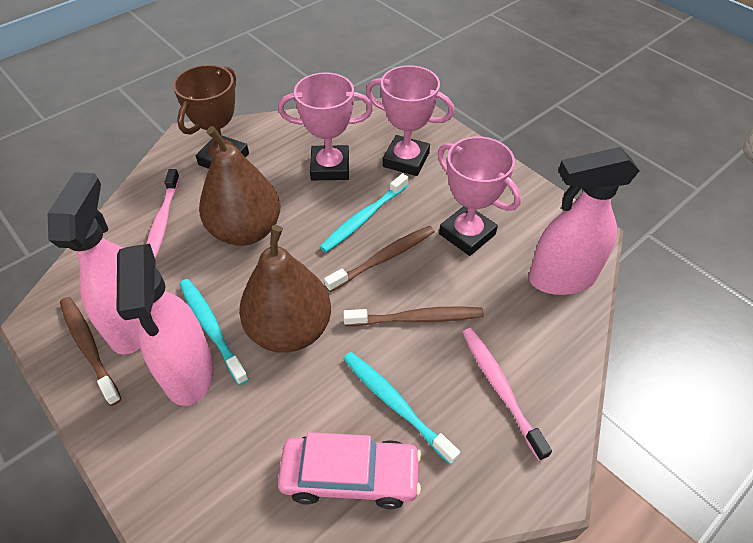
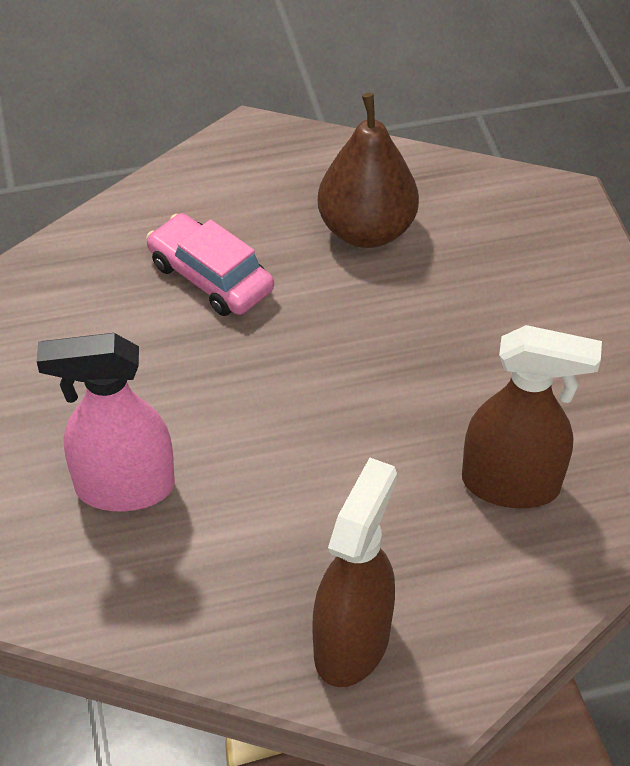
brown pear: [199,126,280,246] [239,225,331,353] = 2 -> [318,93,419,248] = 1
brown spray bottle: none = 0 -> [313,458,397,687] [462,325,602,508] = 2
brown toothbrush: [60,297,122,406] [324,226,435,292] [343,306,484,326] = 3 -> none = 0
brown trophy: [173,65,249,169] = 1 -> none = 0
pink spray bottle: [47,172,140,355] [117,244,214,406] [529,147,640,295] = 3 -> [37,333,175,511] = 1
pink toothbrush: [146,169,180,259] [462,328,552,461] = 2 -> none = 0
pink trophy: [278,72,373,180] [366,65,454,176] [438,137,521,256] = 3 -> none = 0
turquoise toothbrush: [179,279,249,385] [320,173,409,252] [343,352,460,465] = 3 -> none = 0

